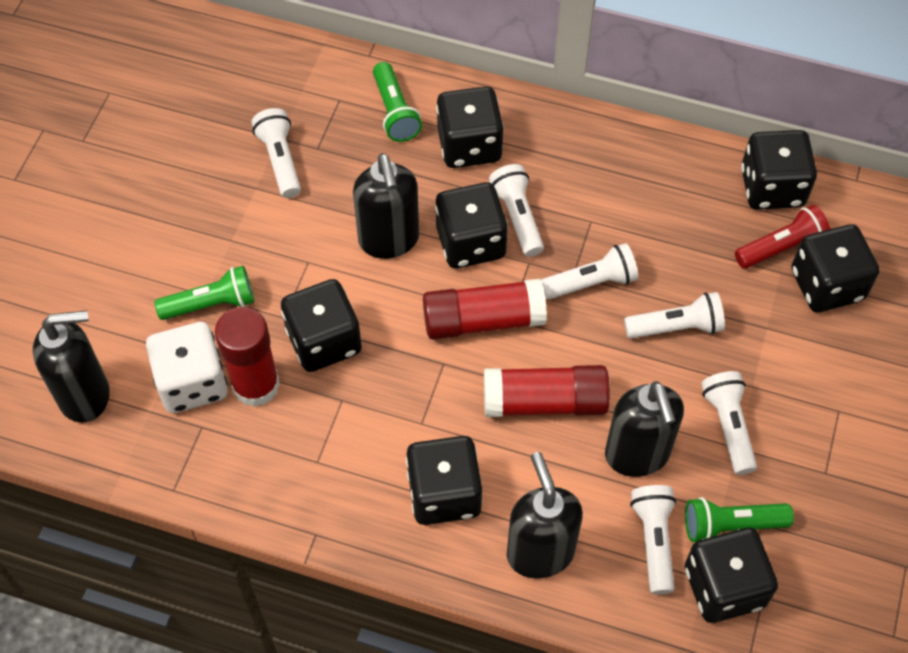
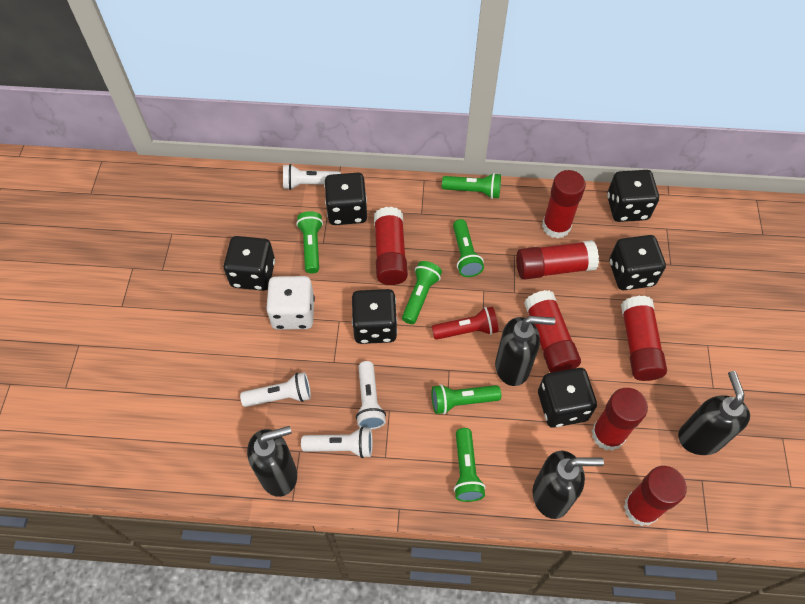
black dice: [281,279,362,372] [406,436,482,525] [435,182,508,269] [436,86,504,168] [685,528,778,623] [741,130,817,210] [791,224,879,313] = 7 -> [224,236,275,291] [324,173,367,225] [352,289,397,344] [538,368,597,428] [607,170,659,222] [609,235,666,290] = 6
green flashlight: [154,266,254,320] [373,62,422,142] [685,497,794,542] = 3 -> [296,211,323,273] [402,261,442,324] [431,384,501,414] [442,173,501,199] [453,219,484,277] [454,428,486,502] = 6
red glue stick: [215,307,280,407] [423,279,547,340] [484,365,610,417] = 3 -> [374,207,408,285] [516,240,599,280] [524,290,581,373] [542,170,586,239] [592,388,648,451] [621,296,667,381] [624,466,687,526] = 7
white flashlight: [252,108,301,198] [489,164,544,257] [541,243,638,300] [624,292,725,339] [630,485,676,595] [701,371,757,475] = 6 -> [240,372,311,407] [283,164,341,190] [301,427,373,458] [356,361,386,430] = 4

